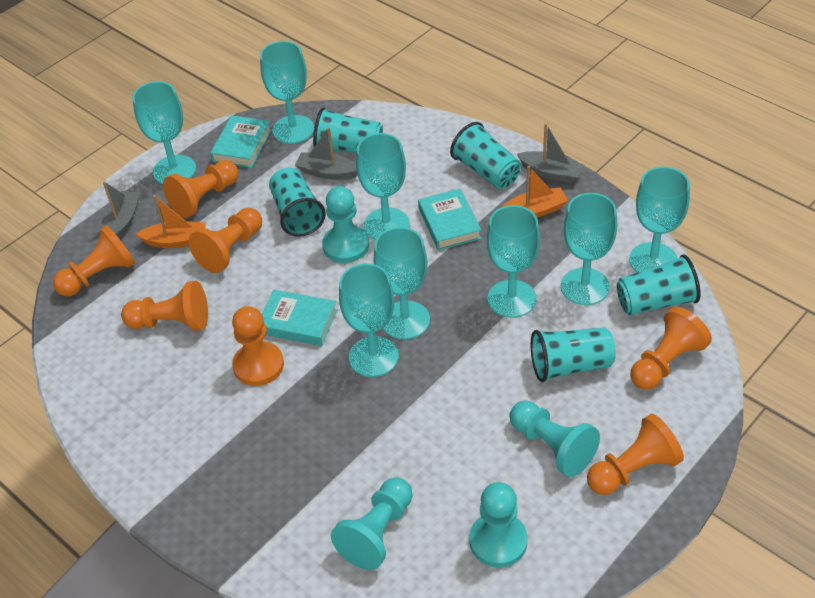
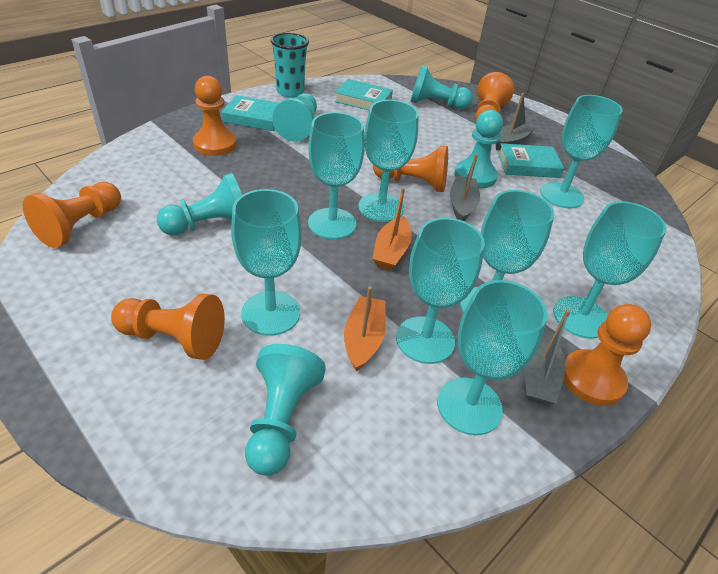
orange pawn: [53,225,135,296] [121,281,208,331] [163,160,238,218] [188,208,262,273] [232,306,284,386] [587,414,684,495] [631,307,712,390] = 7 -> [23,182,121,248] [111,294,225,360] [193,76,237,156] [373,146,448,192] [476,72,514,120] [563,304,651,406] = 6
turquoise cup: [269,167,326,237] [313,108,383,153] [450,122,521,189] [531,327,616,382] [616,254,701,315] = 5 -> [270,33,309,98] = 1
turquoise pawn: [322,186,369,263] [331,478,413,570] [469,482,528,568] [509,400,600,477] = 4 -> [157,173,242,236] [245,344,326,476] [272,93,317,142] [410,65,473,109] [454,110,503,189] = 5

